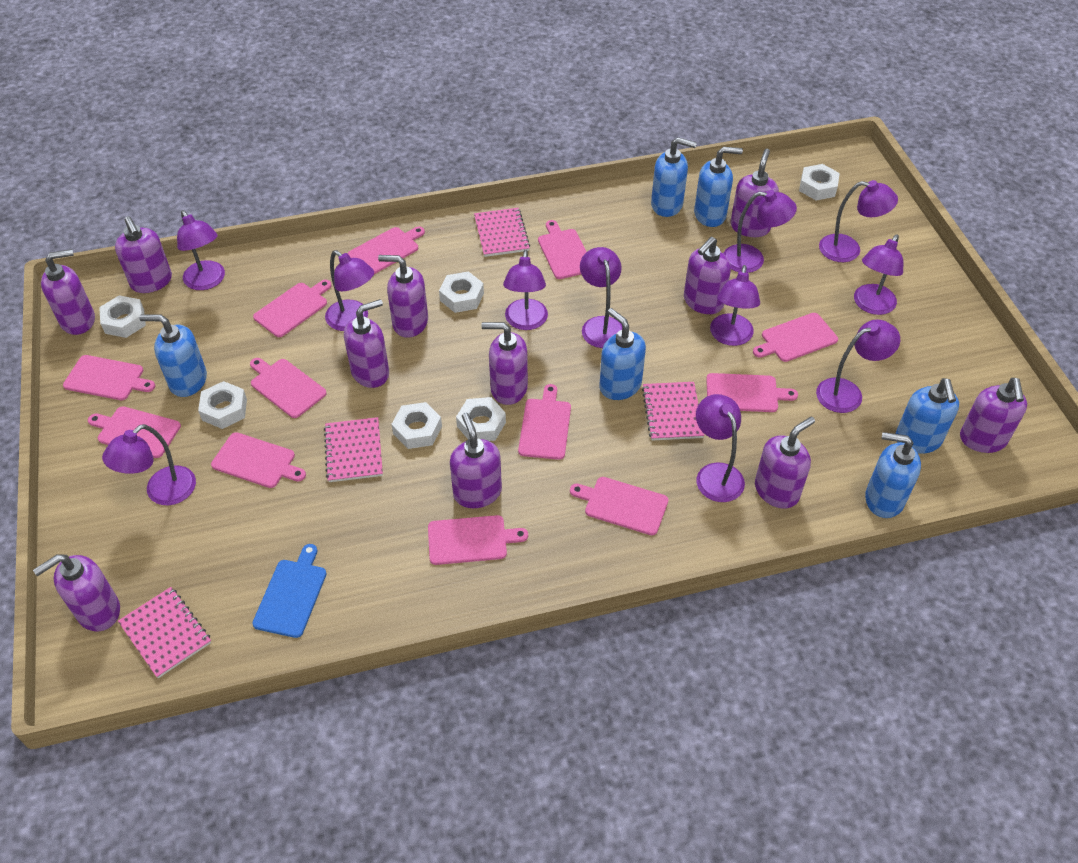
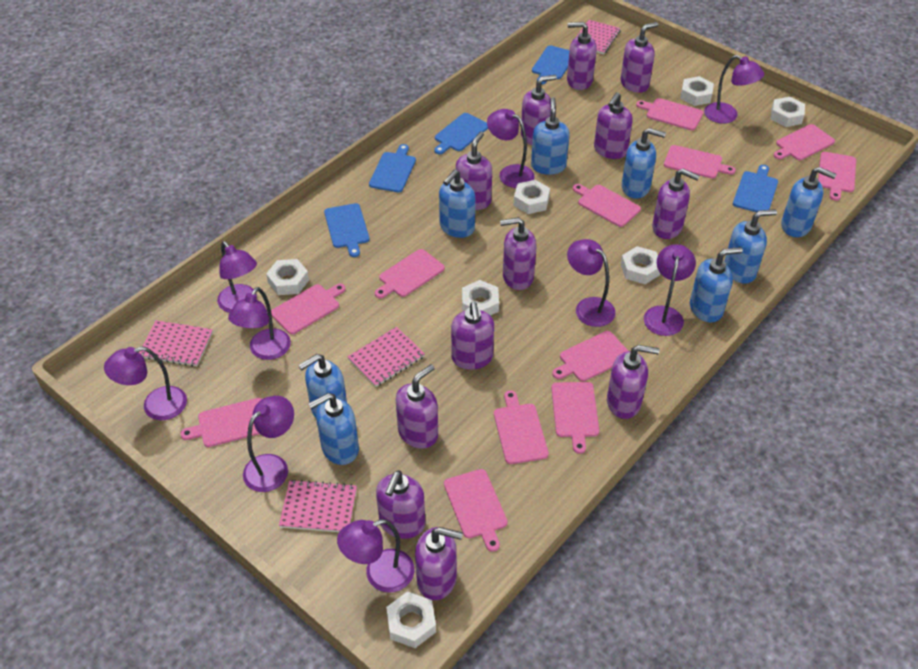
blue cutting board: [252,544,327,638] = 1 -> [324,203,370,257] [369,144,416,192] [434,113,488,154] [532,45,570,84] [733,165,778,212] = 5
blue soap dispenser: [139,314,207,397] [600,308,646,400] [651,137,697,217] [694,147,743,227] [865,432,921,518] [896,378,959,454] = 6 -> [298,354,347,418] [308,393,359,465] [439,169,475,238] [531,97,570,175] [622,128,666,198] [690,247,743,323] [725,209,777,284] [781,167,836,237] = 8
purple lamp: [102,424,196,505] [177,210,225,290] [325,250,374,331] [503,250,548,330] [580,247,622,348] [696,394,745,502] [710,265,760,346] [723,190,797,273] [816,320,900,413] [819,180,898,262] [854,234,903,315] = 11 -> [104,347,187,420] [217,241,257,313] [228,287,291,360] [243,396,294,492] [337,519,414,592] [487,109,535,188] [567,239,616,327] [644,244,696,336] [704,55,764,124] = 9
purple soap dispenser: [33,554,120,631] [41,249,95,335] [115,216,172,293] [344,299,389,388] [378,255,428,338] [450,413,502,508] [481,322,528,405] [684,237,731,314] [730,149,779,237] [755,417,815,509] [960,378,1027,453] = 11 -> [376,471,425,539] [396,364,438,449] [415,527,463,600] [451,302,494,370] [456,131,492,210] [500,217,537,290] [521,75,557,145] [567,22,597,90] [594,92,633,159] [607,345,659,419] [621,22,658,93] [652,169,700,239] = 12
white nut: [99,295,146,338] [198,381,247,429] [391,402,442,449] [439,271,484,313] [456,397,506,441] [799,164,840,201] = 6 -> [266,259,309,295] [386,591,436,648] [462,280,499,316] [514,180,550,214] [621,246,660,284] [680,76,714,106] [771,97,805,127] = 7

